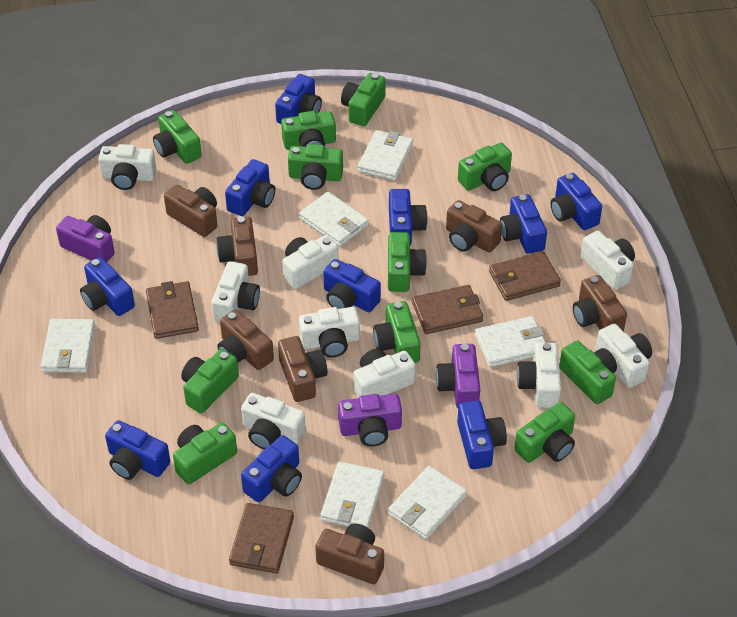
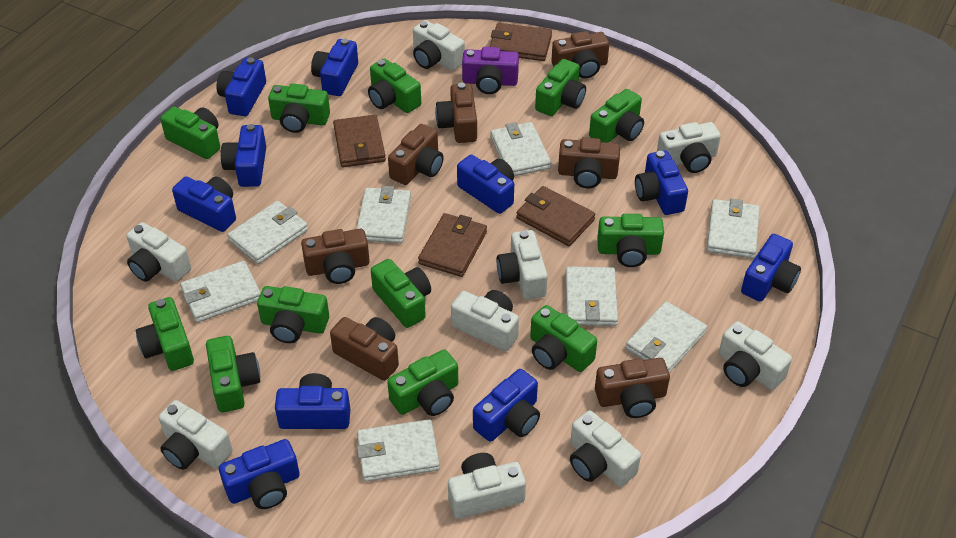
green camera: [153,110,202,164] [173,422,237,485] [181,349,239,413] [281,111,336,150] [288,144,343,190] [341,73,386,126] [373,301,421,363] [388,232,427,292] [458,143,512,191] [514,402,575,463] [559,340,617,404] = 11 -> [136,297,194,371] [160,107,220,159] [206,336,260,413] [257,286,329,343] [268,83,330,133] [368,58,421,113] [371,259,431,328] [387,349,458,416] [530,305,597,372] [535,59,586,116] [589,89,644,143] [597,214,664,267] = 12
purple camera: [56,215,115,262] [338,394,402,446] [436,344,480,408] = 3 -> [462,47,519,94] = 1
white wallet: [41,319,95,373] [299,192,369,247] [320,461,384,528] [358,130,413,181] [388,466,467,539] [475,316,546,367] = 6 -> [180,261,261,323] [227,201,308,264] [356,186,411,243] [357,419,440,482] [491,122,551,176] [565,266,618,326] [626,301,707,373] [707,198,760,259] = 8

